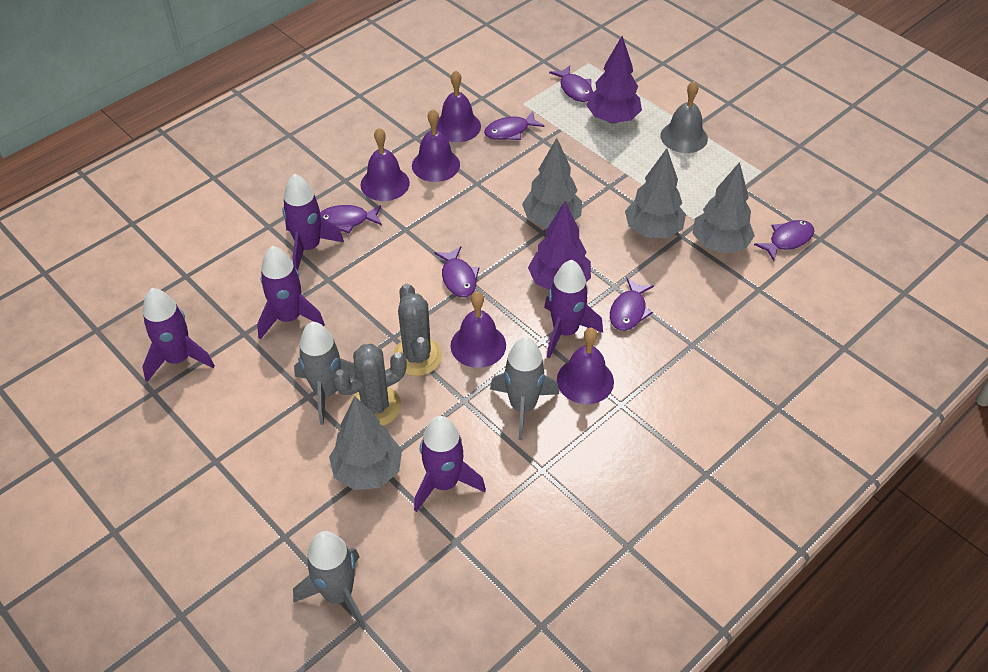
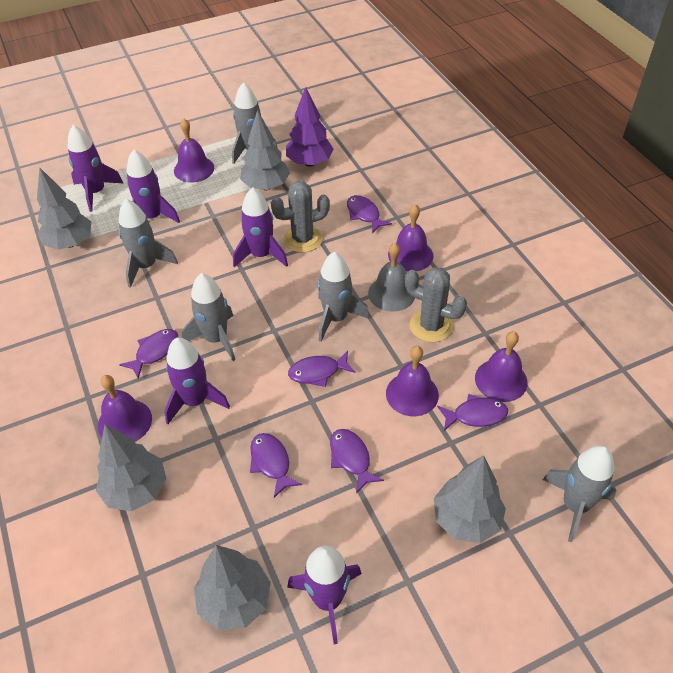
grey rocket: [293,531,365,629] [294,322,356,425] [490,337,559,440] = 3 -> [118,199,178,288] [182,273,235,361] [232,82,278,164] [317,251,369,342] [543,445,617,542] = 5
grey tree: [329,397,402,490] [522,138,582,228] [625,148,686,238] [693,162,755,254] = 4 -> [37,167,91,250] [96,424,166,511] [194,545,271,630] [240,110,290,190] [434,455,506,543] = 5
purple tree: [528,201,591,290] [587,36,642,123] = 2 -> [286,87,334,167] = 1

